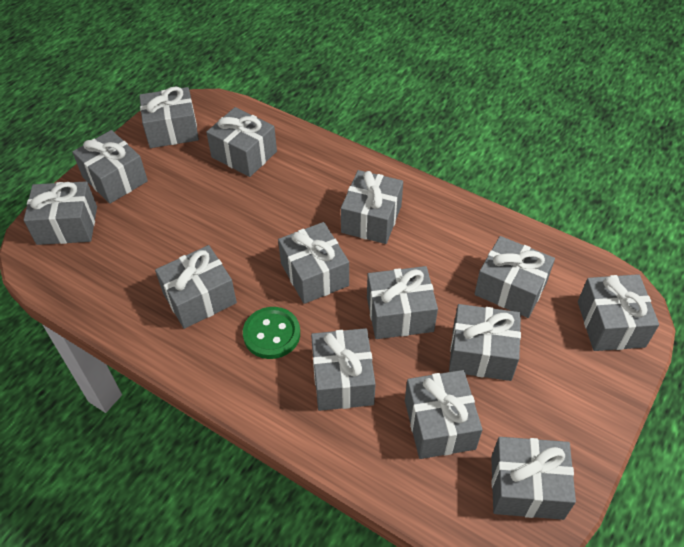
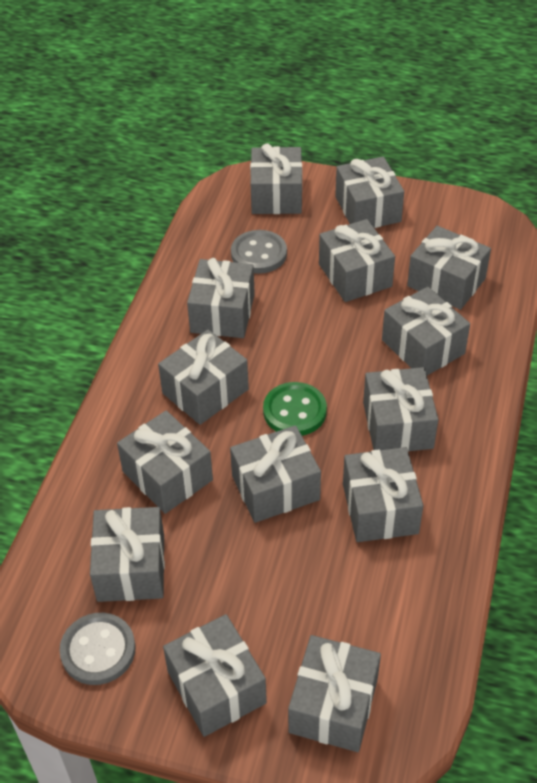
grey button: none = 0 -> [59,613,136,685] [231,230,287,274] = 2

